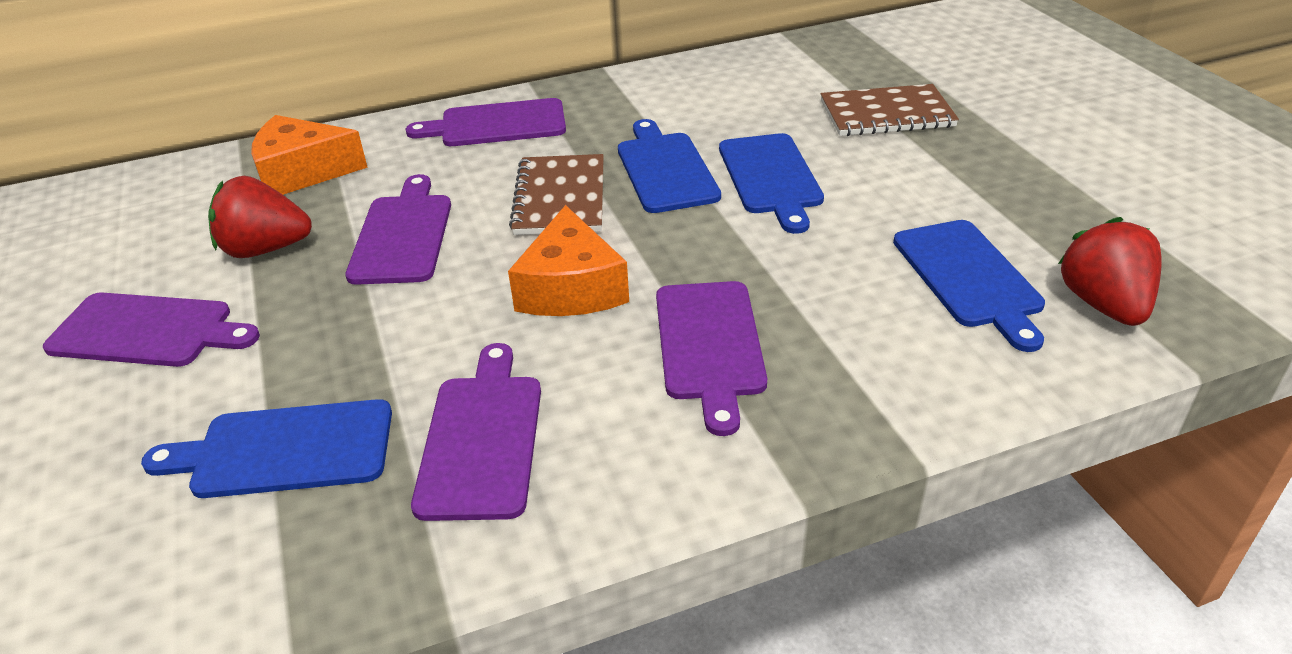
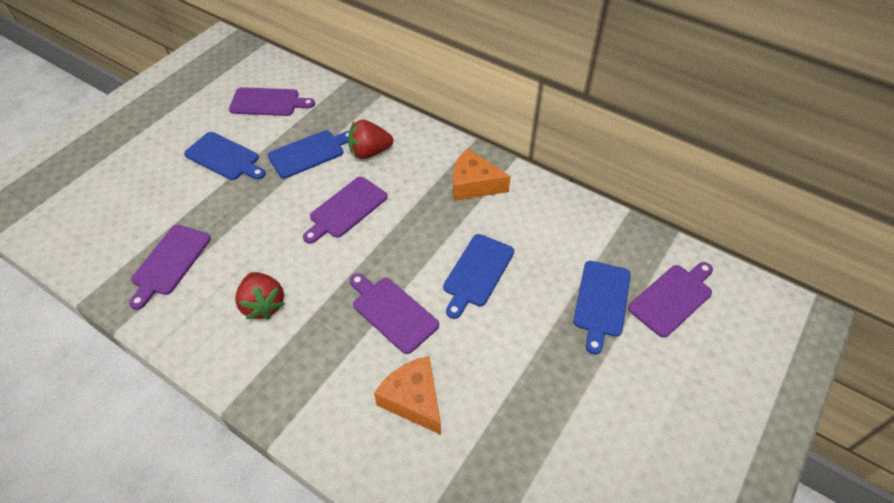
brown notebook: [509,154,604,235] [821,84,959,136] = 2 -> none = 0

